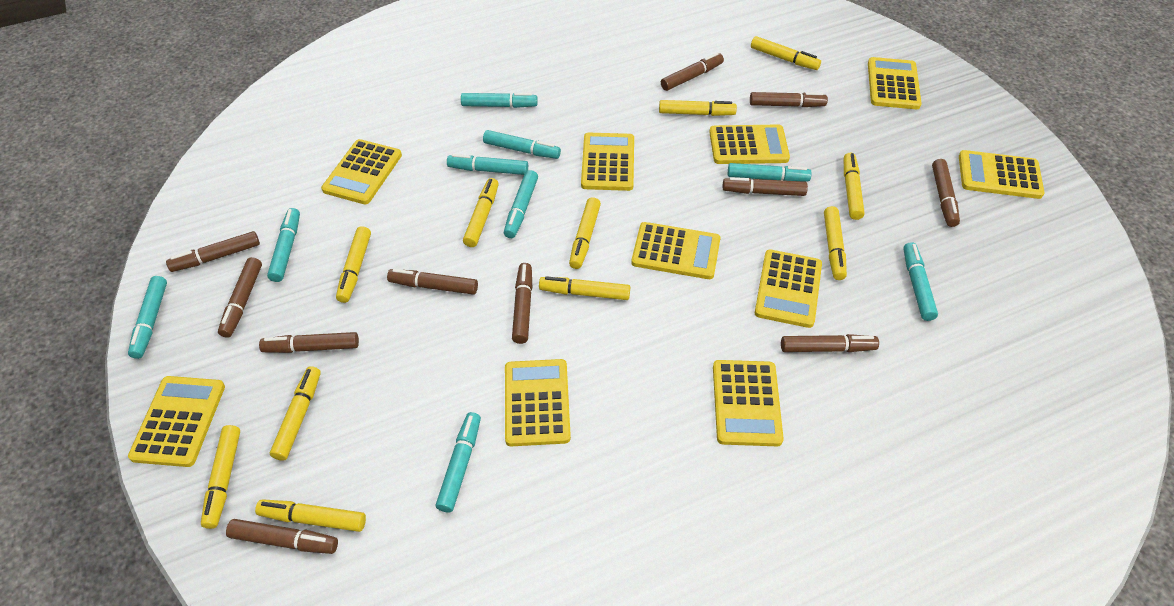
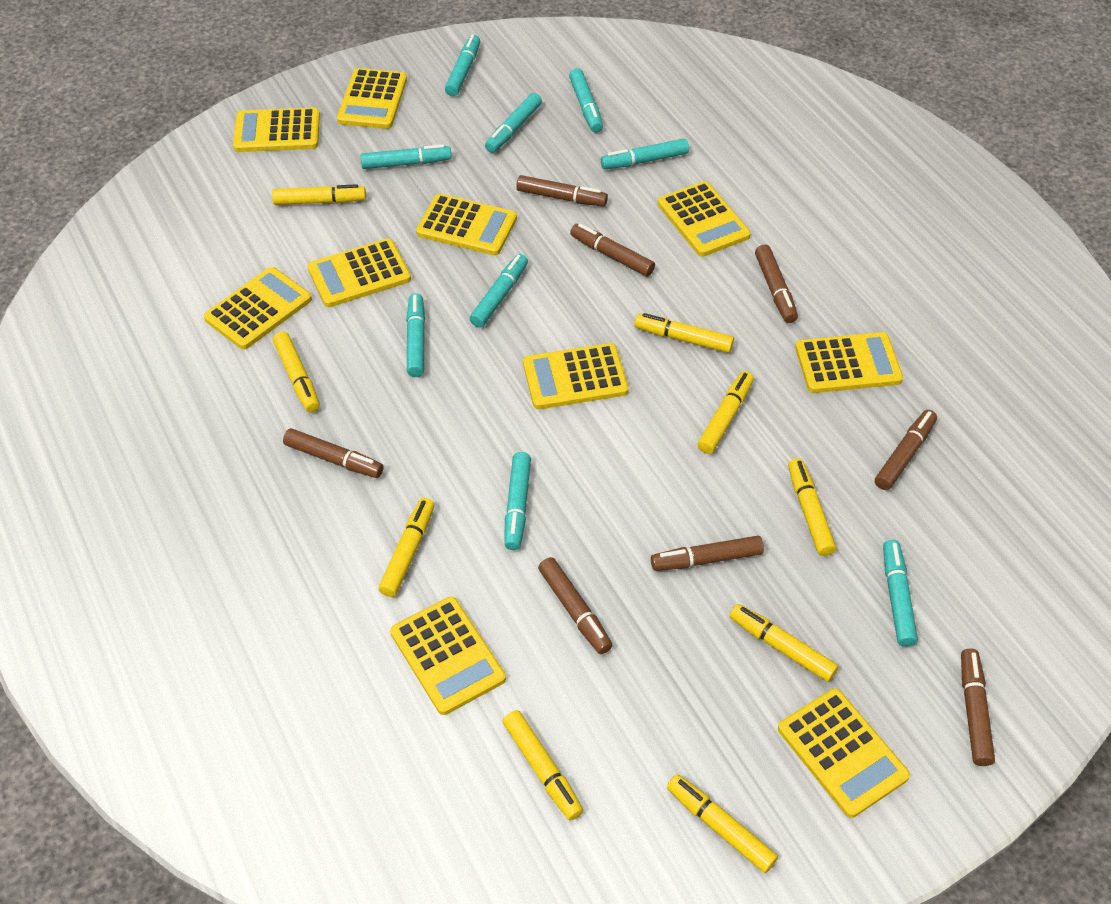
brown marker: [166,231,260,272] [218,257,262,338] [226,519,338,554] [259,332,359,353] [387,269,478,295] [512,263,532,344] [661,52,724,91] [722,177,808,196] [750,92,828,107] [781,334,879,352] [932,159,960,227] = 11 -> [283,428,384,478] [516,175,608,207] [538,557,613,654] [570,224,655,277] [651,536,764,571] [755,245,798,323] [875,410,937,490] [961,649,995,766] = 8
yellow marker: [201,425,240,529] [255,499,366,532] [270,366,321,461] [336,226,371,303] [463,178,499,247] [539,276,630,300] [569,197,601,269] [659,100,737,116] [751,36,821,70] [824,206,847,280] [844,153,865,220] = 11 -> [272,184,366,205] [273,331,320,413] [378,498,434,597] [503,710,583,821] [634,313,734,353] [667,774,778,873] [698,371,754,454] [730,604,838,682] [788,458,836,556] = 9

